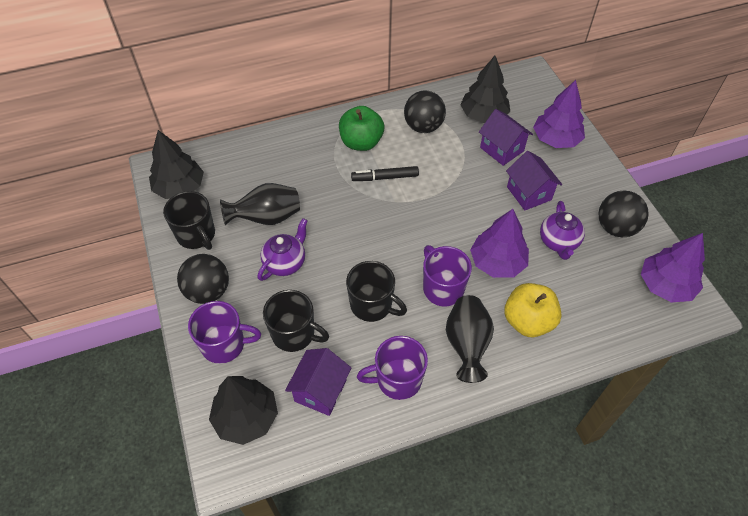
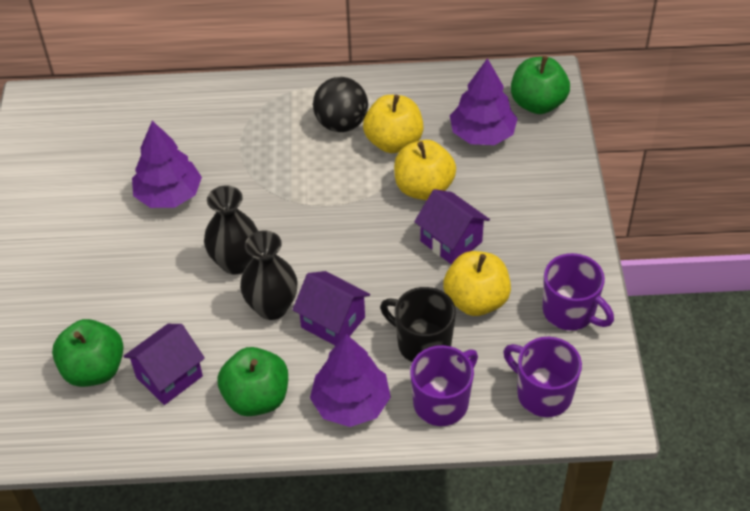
black ball: [177,254,229,304] [404,91,446,133] [598,191,649,237] = 3 -> [313,77,368,132] = 1
black marker: [351,166,419,181] = 1 -> none = 0
black mug: [163,191,215,250] [263,290,329,352] [346,261,407,322] = 3 -> [380,287,456,362] = 1
black tree: [149,130,204,199] [209,376,278,445] [460,56,510,123] = 3 -> none = 0
green apple: [339,106,384,151] = 1 -> [52,319,124,387] [217,347,288,416] [511,56,570,114] = 3
purple teapot: [257,218,307,281] [540,201,585,260] = 2 -> none = 0
yellow apple: [504,283,562,337] = 1 -> [363,95,423,153] [394,140,456,200] [443,251,511,316] = 3

